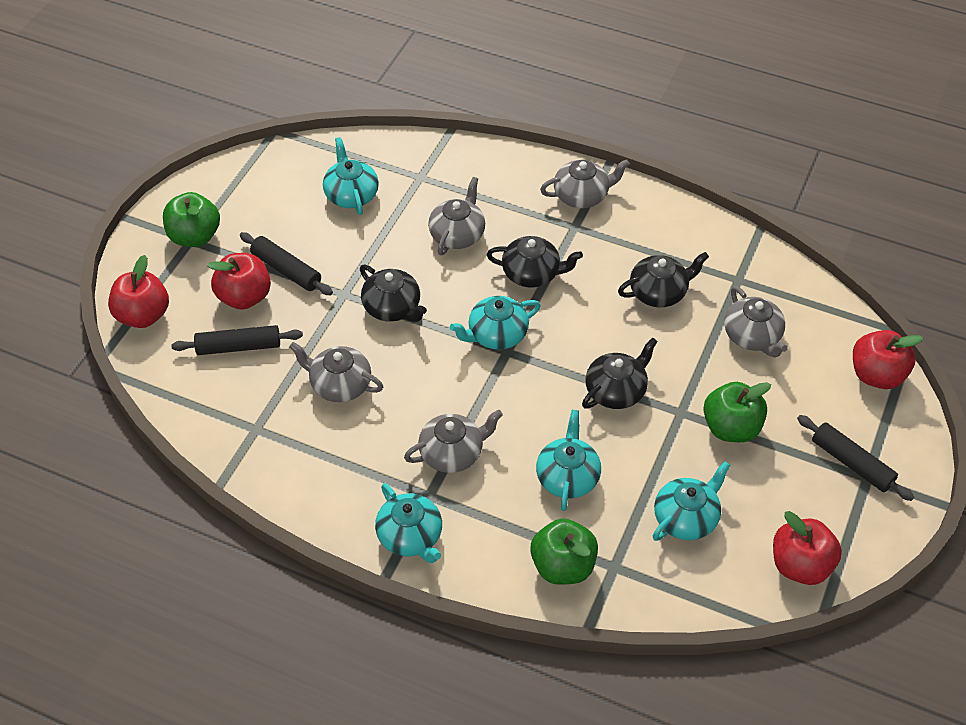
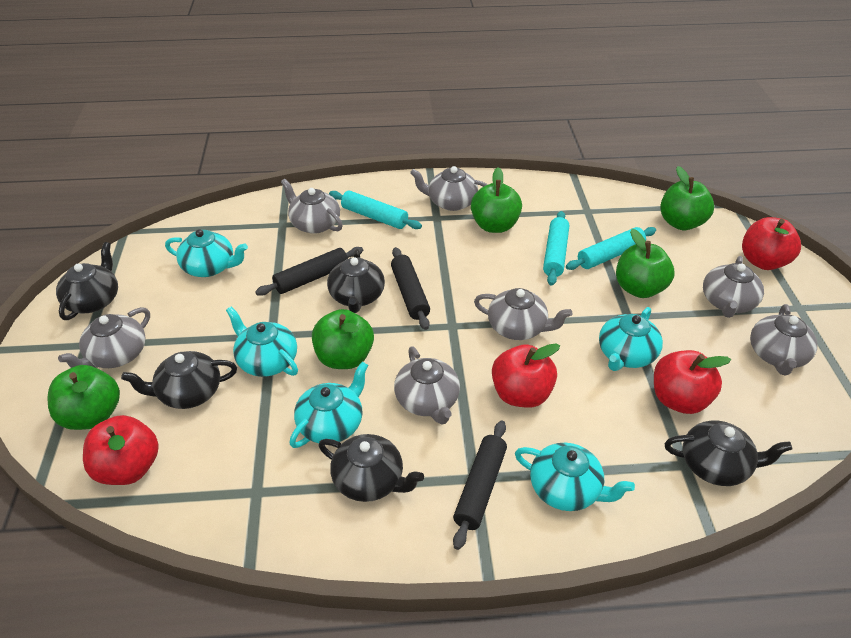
black teapot: [360,264,427,322] [487,236,583,288] [582,337,658,409] [618,252,709,307] = 4 -> [56,242,118,320] [121,351,237,409] [319,434,424,502] [327,249,385,313] [665,420,793,486] = 5
green apple: [163,192,220,247] [530,519,598,585] [703,382,771,442] = 3 -> [48,365,120,430] [312,309,374,369] [471,167,522,233] [616,229,675,298] [660,166,714,230] = 5
grey teapot: [289,342,383,402] [404,409,503,473] [428,177,485,255] [540,159,630,208] [724,286,788,358] = 5 -> [58,307,150,368] [281,179,343,234] [394,346,460,425] [410,166,487,211] [474,288,572,340] [703,256,764,318] [750,304,817,376] = 7
turquoise rolling pin: none = 0 -> [329,191,422,229] [543,211,569,286] [566,227,656,270] = 3

